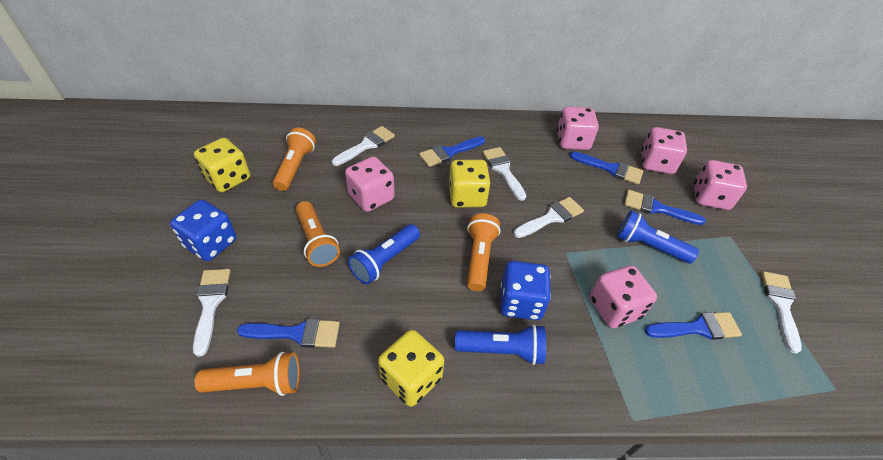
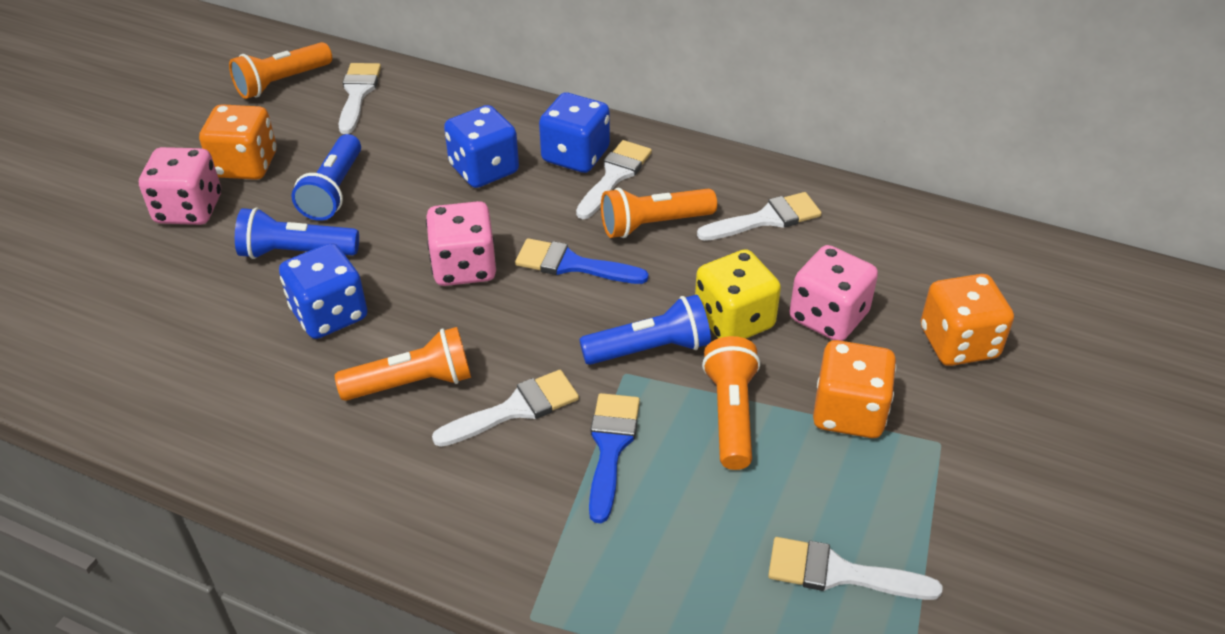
blue brush: [237,318,340,348] [419,137,485,167] [570,152,643,184] [624,190,706,225] [645,312,742,340] = 5 -> [515,238,649,284] [589,393,640,523] = 2
blue dice: [170,200,237,261] [500,261,551,320] = 2 -> [279,243,368,339] [444,105,519,188] [539,93,610,173] = 3
orange dice: none = 0 -> [199,104,277,180] [813,340,896,438] [921,274,1014,366] = 3
pink dice: [345,156,395,212] [557,107,599,150] [590,265,657,328] [641,127,687,174] [694,160,747,210] = 5 -> [139,147,221,225] [426,201,496,286] [789,245,878,341] = 3
yellow dice: [194,138,250,192] [378,330,444,407] [449,160,491,208] = 3 -> [695,249,781,339] = 1

